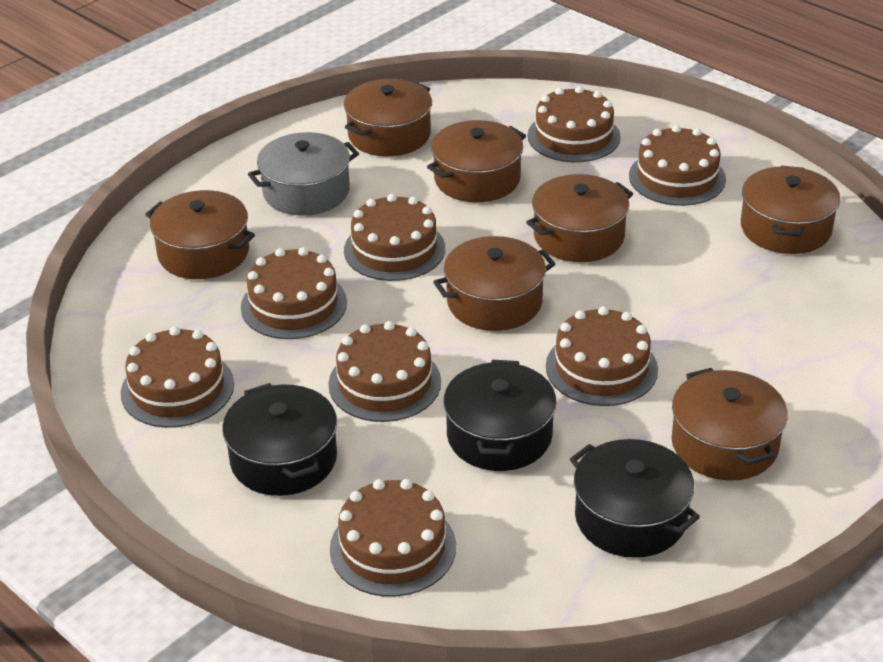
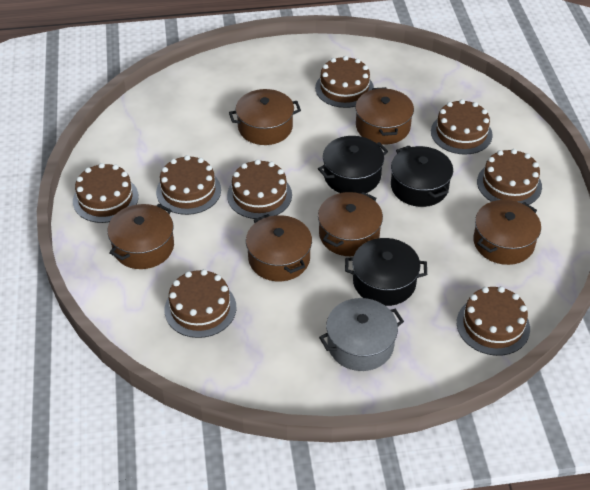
brown pot: [145,190,255,279] [344,79,432,156] [427,120,526,202] [433,236,556,331] [526,174,633,262] [672,368,788,481] [741,165,840,254] = 7 -> [107,204,174,269] [229,89,301,145] [246,214,312,281] [318,192,383,256] [355,87,414,145] [473,200,541,265] = 6

